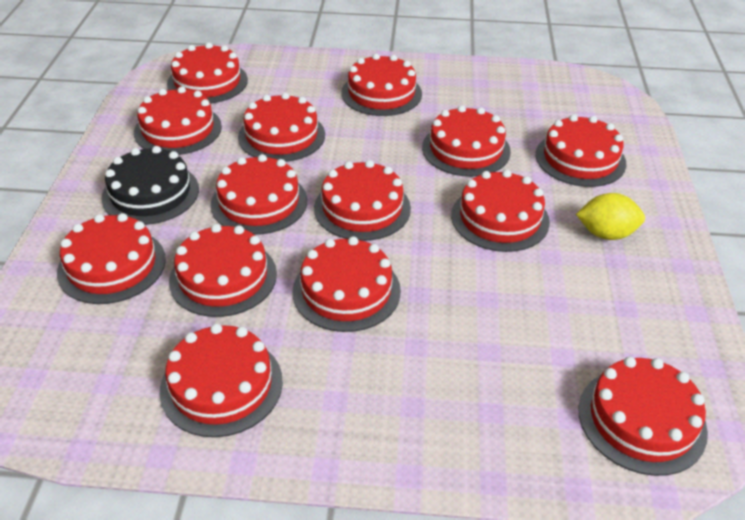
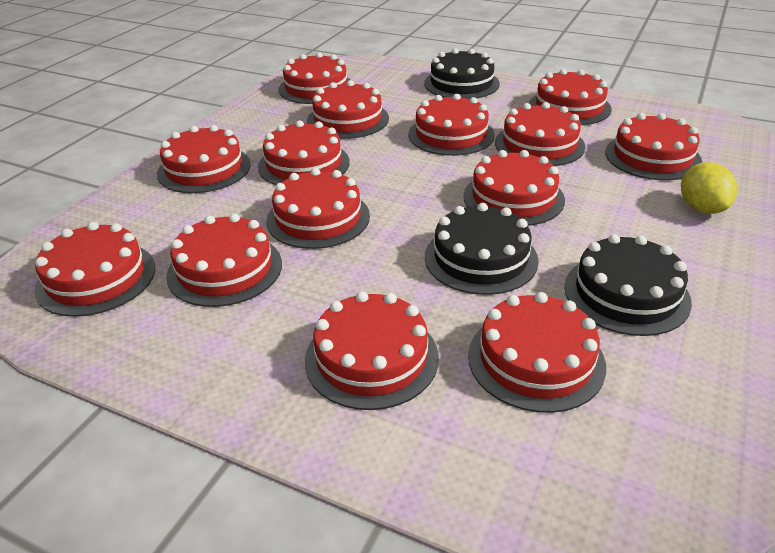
black cake: [101,146,199,225] = 1 -> [424,48,500,99] [425,203,539,295] [564,234,692,336] = 3

